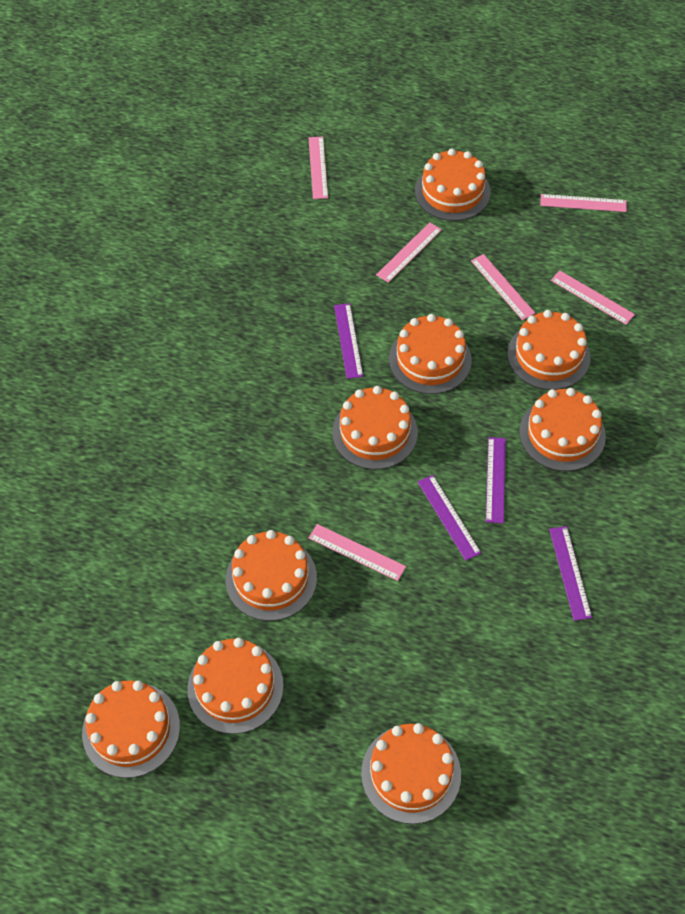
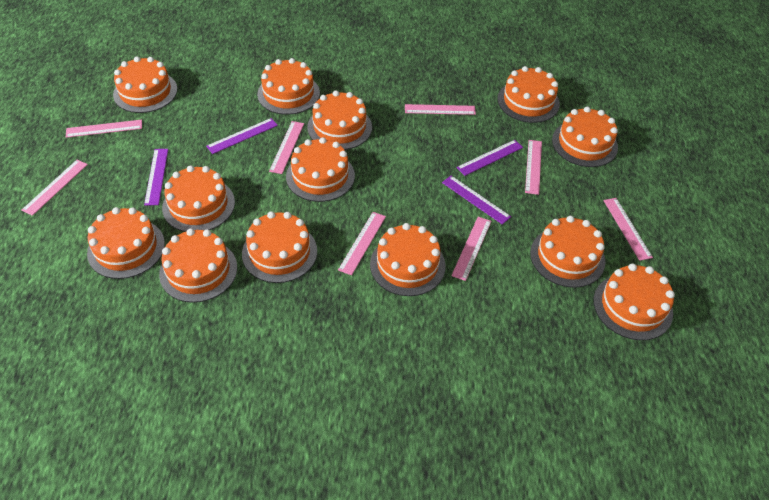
orange cake: [82,680,180,778] [187,638,284,734] [226,530,317,621] [332,386,418,470] [361,723,461,824] [389,314,472,394] [415,148,491,221] [507,310,591,390] [519,388,606,471] = 9 -> [87,207,165,279] [113,57,177,113] [159,229,237,303] [162,165,235,232] [242,211,317,283] [257,58,320,115] [286,137,355,202] [307,91,372,150] [370,223,446,296] [497,66,560,123] [530,216,605,288] [552,107,618,167] [594,264,675,340] = 13
pink ruler: [309,137,328,199] [309,524,406,581] [376,222,442,283] [471,254,535,320] [540,194,627,212] [551,270,635,325] = 6 -> [21,160,88,216] [66,120,142,138] [269,121,304,174] [338,212,386,275] [405,104,476,115] [451,217,492,281] [525,140,542,195] [603,198,653,261] = 8

